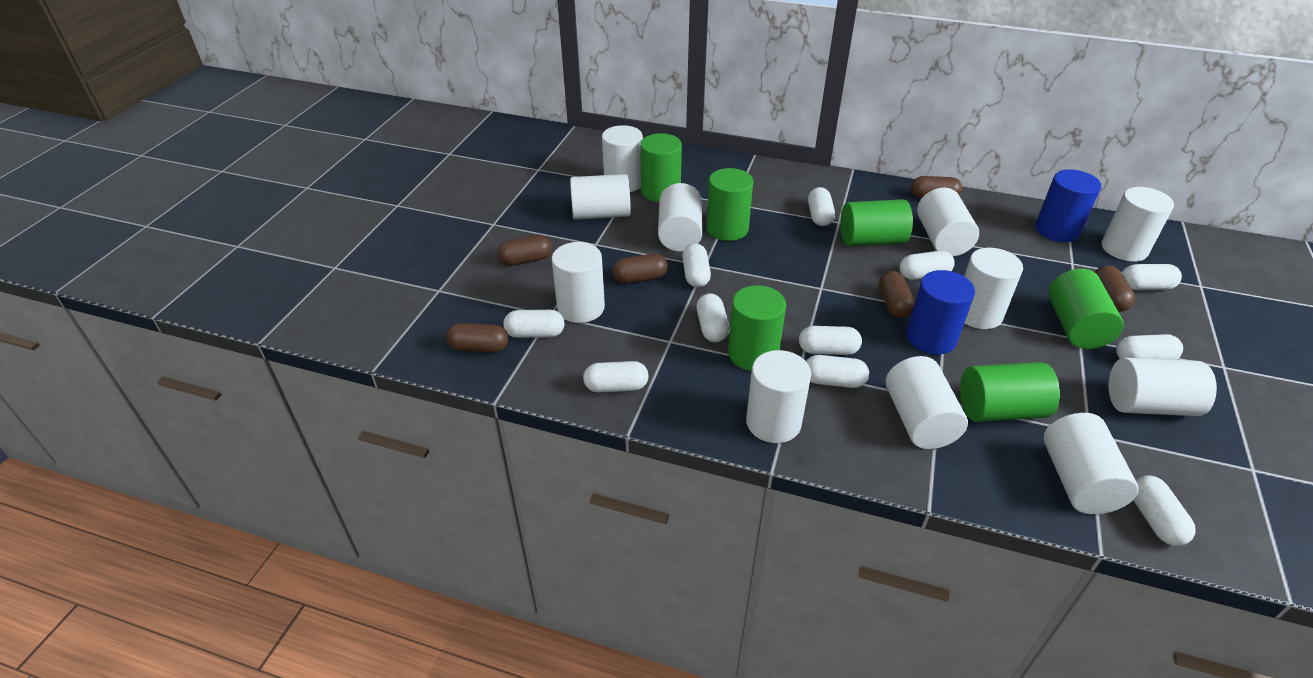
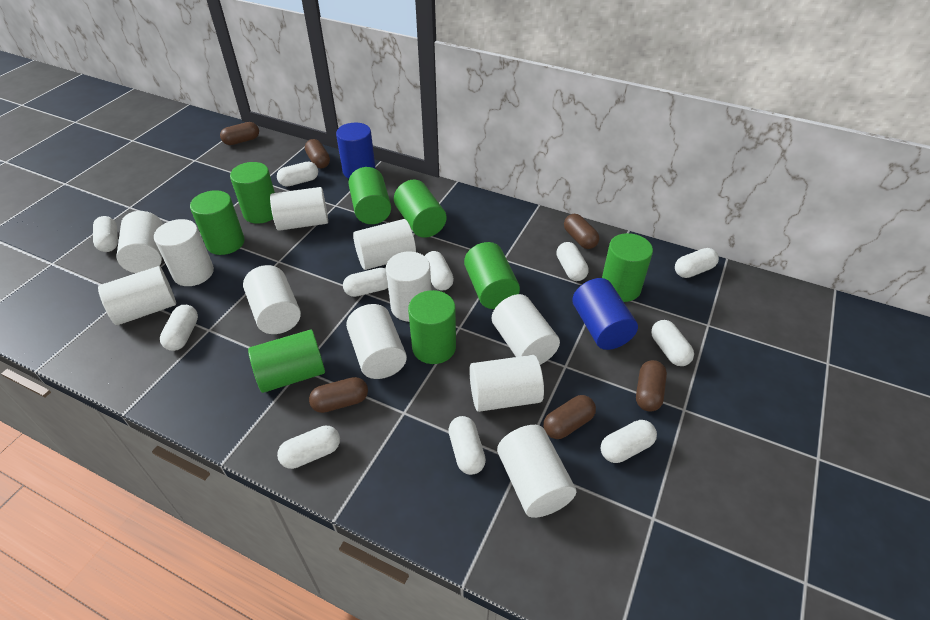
green cylinder: [640,133,682,202] [706,168,753,241] [728,285,786,371] [840,199,913,246] [960,362,1060,422] [1048,269,1124,349] = 6 -> [190,190,245,255] [230,162,275,224] [248,330,325,393] [348,167,391,224] [394,180,446,238] [408,290,456,364] [464,242,520,309] [602,233,653,302] = 8

